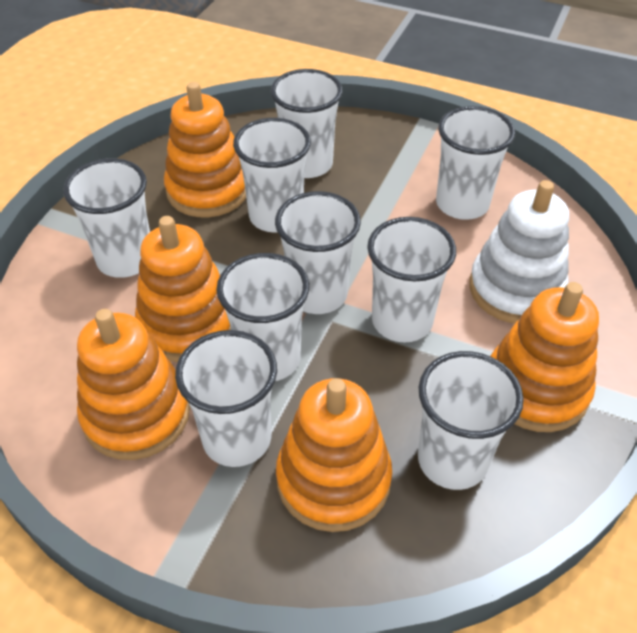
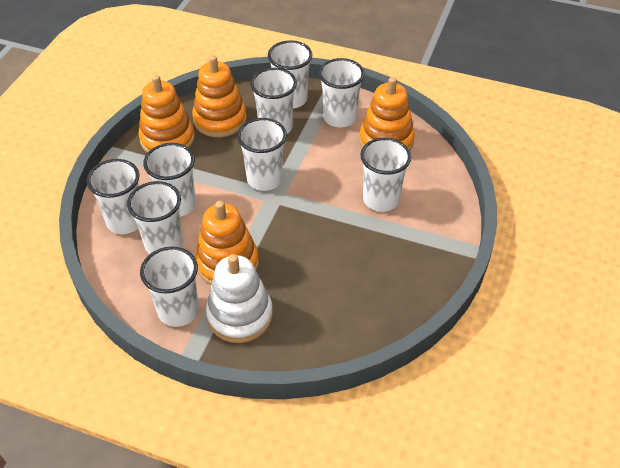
orange stacking toy: [77,309,190,460] [135,216,231,362] [164,82,246,217] [276,378,392,532] [490,282,599,432] = 5 -> [138,75,195,153] [192,55,247,137] [195,201,259,285] [359,77,415,150] = 4

